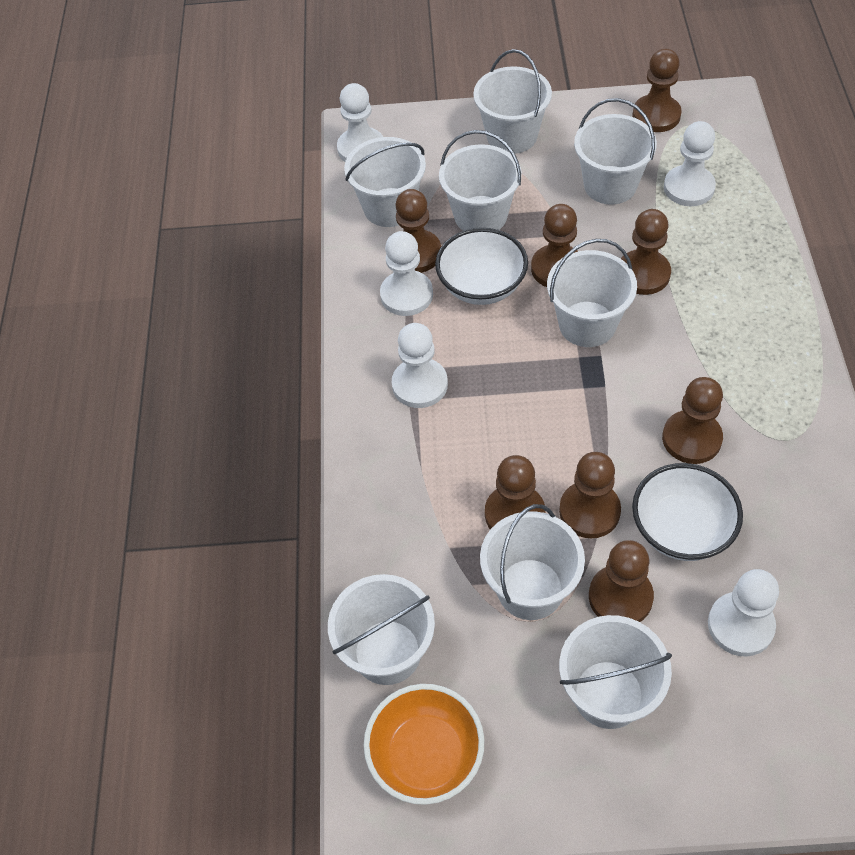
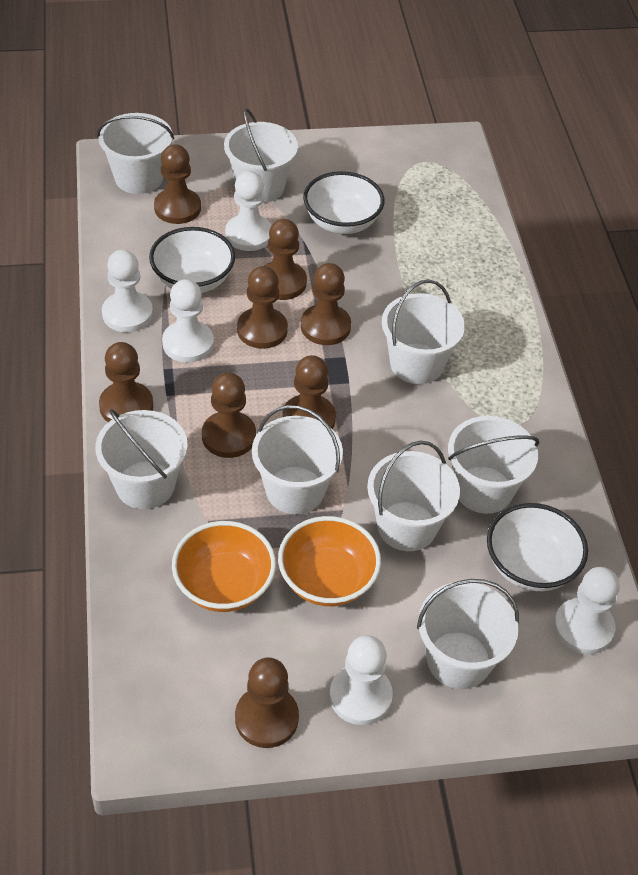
orange bowl: [364,684,484,805] = 1 -> [172,521,276,612] [278,516,381,606] = 2
white bowl: [435,228,528,305] [632,463,743,561] = 2 -> [149,227,235,293] [303,171,385,234] [487,503,588,591] = 3

